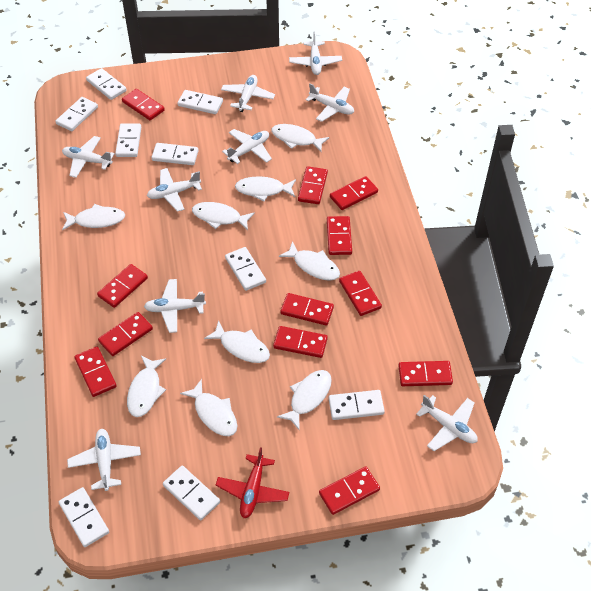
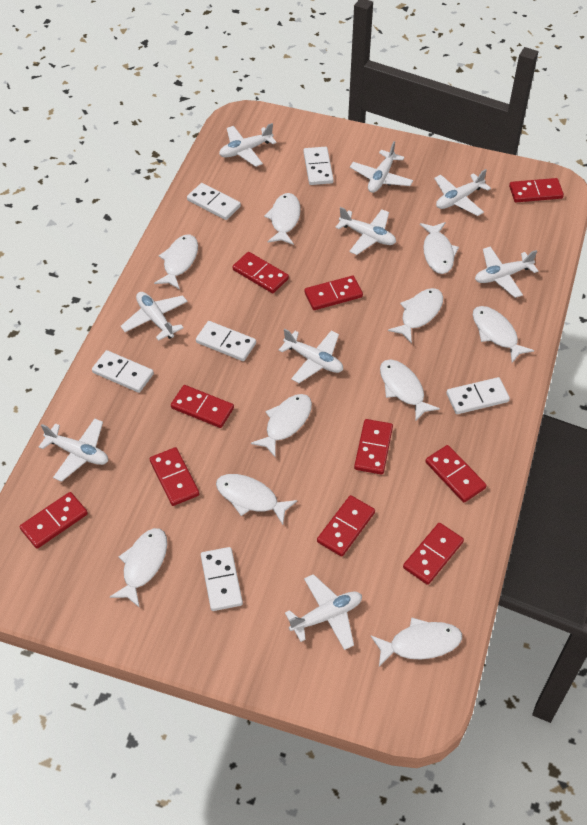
red domino: [74,347,117,397] [97,264,148,308] [98,312,153,356] [122,89,165,120] [273,326,328,358] [280,293,334,326] [298,166,328,204] [319,466,380,515] [327,216,352,255] [330,176,378,210] [339,271,382,316] [398,361,453,386] = 12 -> [20,492,88,549] [150,447,199,506] [171,385,234,428] [233,252,289,293] [304,276,363,310] [317,495,375,557] [354,419,393,475] [403,523,464,585] [425,445,487,502] [509,178,564,202] = 10
red plane: [216,447,289,518] = 1 -> none = 0
white domino: [56,97,98,131] [59,487,109,547] [86,68,127,100] [115,124,141,157] [152,143,199,165] [163,466,220,520] [178,90,223,114] [225,247,266,291] [329,390,385,420] = 9 -> [92,350,154,393] [187,183,241,220] [196,321,256,361] [201,547,243,611] [303,147,334,185] [446,377,510,414] = 6
white fish: [62,204,125,230] [127,355,166,417] [180,379,237,436] [192,202,255,230] [204,320,270,363] [235,176,296,201] [271,124,330,152] [277,370,332,430] [279,241,340,281] = 9 -> [110,528,167,608] [154,235,198,289] [216,474,297,525] [251,394,312,458] [264,193,301,245] [371,617,462,667] [380,359,440,422] [388,288,443,343] [420,222,459,274] [473,306,534,363] = 10

